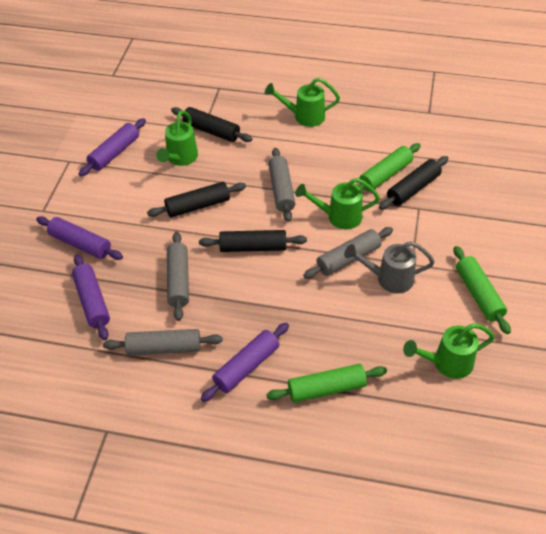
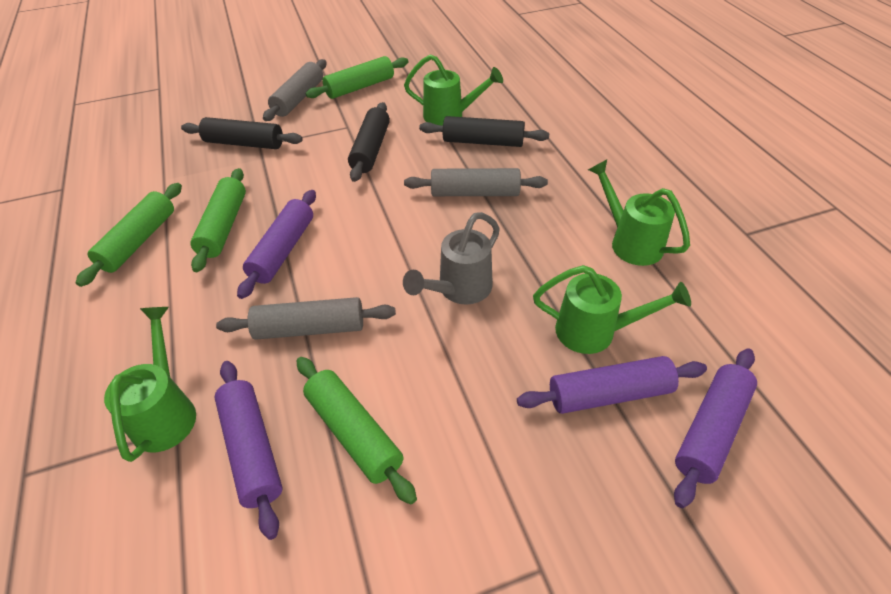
black rolling pin: [147,182,246,218] [171,107,252,142] [199,230,307,252] [379,156,448,210] = 4 -> [181,117,303,149] [348,102,390,182] [419,116,549,147] = 3
green rolling pin: [266,364,387,403] [357,143,421,192] [454,246,511,334] = 3 -> [76,183,182,287] [190,168,246,272] [297,357,417,505] [305,56,408,99] = 4
grey rolling pin: [103,329,223,355] [167,232,189,321] [269,148,295,222] [303,227,393,278] = 4 -> [216,297,396,340] [263,59,327,121] [404,168,548,196] = 3

